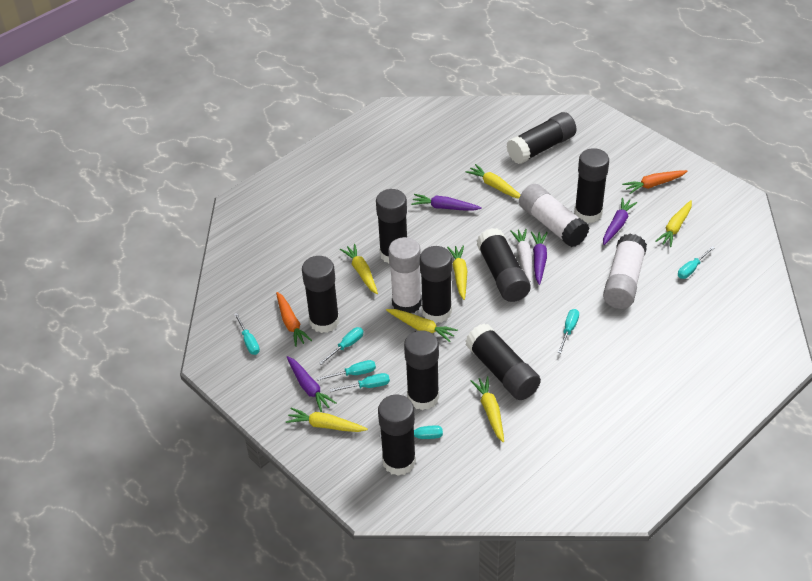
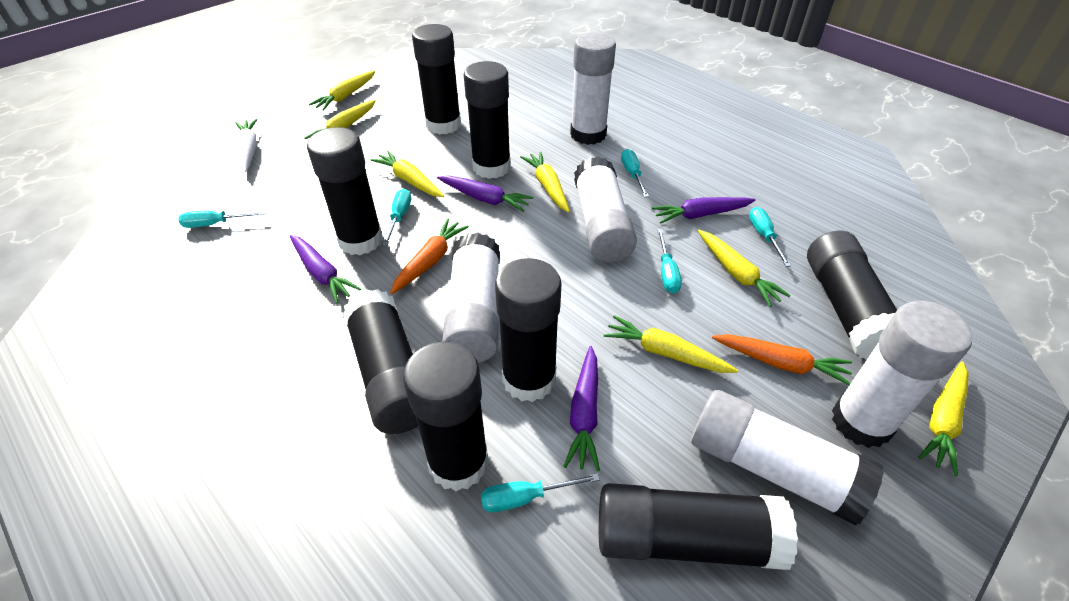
black glue stick: [302,256,339,333] [376,189,407,264] [378,394,416,476] [404,330,439,410] [420,246,452,323] [466,323,541,400] [477,228,531,302] [506,112,577,164] [574,148,609,223] = 9 -> [307,127,383,255] [343,289,418,434] [403,342,489,491] [412,24,461,135] [464,61,511,179] [495,258,562,402] [599,483,798,570] [807,231,897,360] = 8
turquoise screwdriver: [234,313,260,355] [317,360,376,381] [319,327,363,365] [330,373,390,392] [380,425,443,439] [558,309,579,353] [678,246,714,279] = 7 -> [178,211,266,228] [383,189,411,245] [481,473,600,512] [621,149,649,197] [657,229,682,294] [749,207,791,267] = 6
white glue stick: [389,237,422,313] [519,184,589,247] [603,234,647,309] = 3 -> [442,232,500,363] [570,33,616,145] [574,156,637,263] [691,390,884,525] [832,301,973,448] = 5

